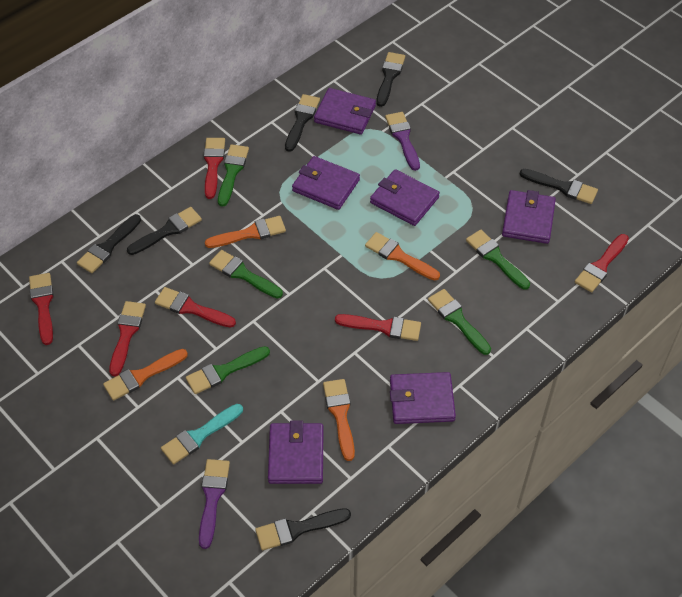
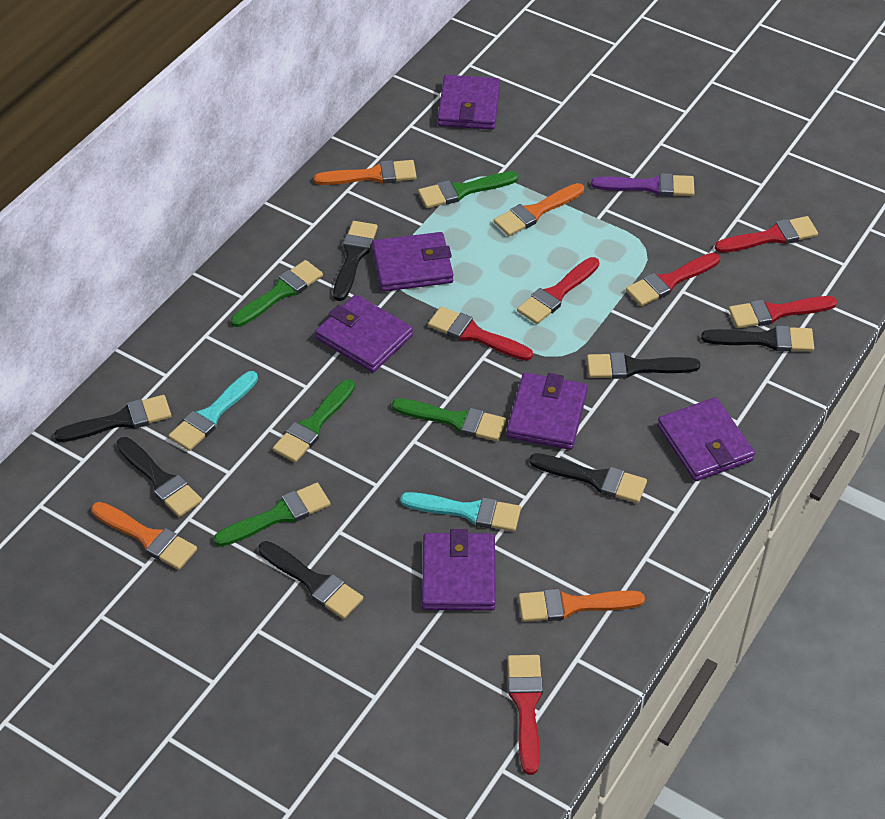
black brush: [77,214,141,273] [127,207,202,255] [255,508,351,551] [285,94,320,152] [376,52,405,107] [520,169,598,204] = 6 -> [54,395,171,442] [116,437,202,517] [258,541,363,619] [333,221,378,301] [529,453,647,503] [587,352,700,379] [701,325,814,352] = 7
purple brush: [199,459,230,549] [385,112,420,171] = 2 -> [591,173,695,196] = 1
turquoise brush: [161,404,243,464] = 1 -> [168,371,258,451] [400,492,521,532] = 2

